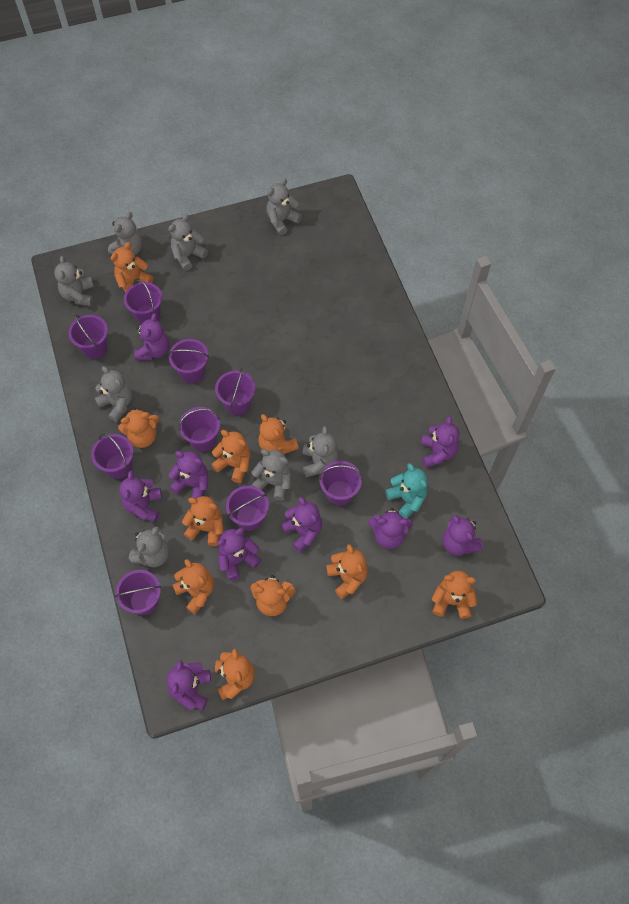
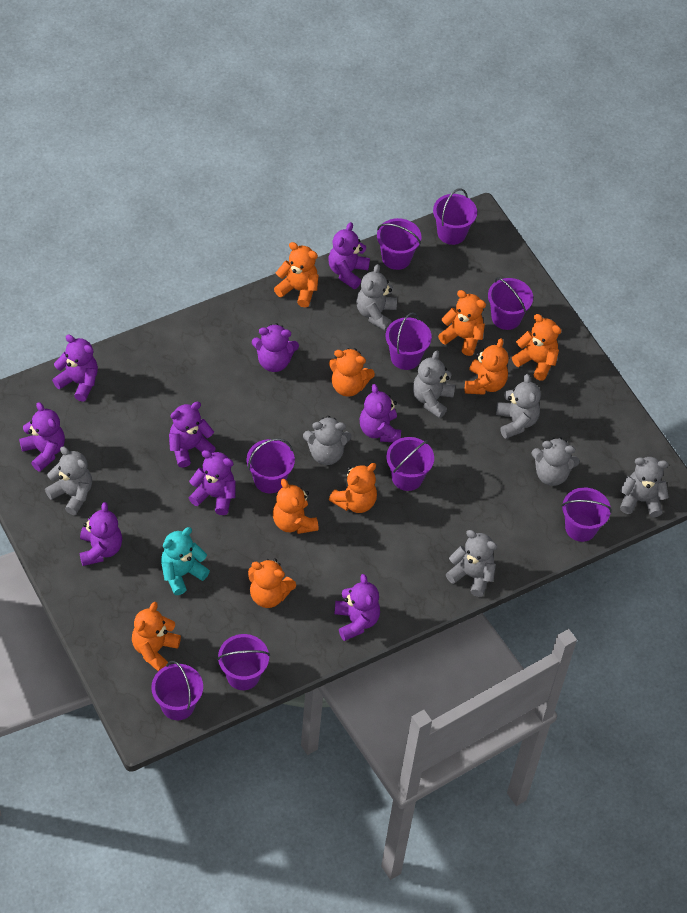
orange teddy bear: [111,242,153,292] [118,408,159,448] [173,559,214,614] [182,496,224,546] [211,430,251,483] [215,649,255,700] [251,575,296,616] [258,414,299,454] [326,544,368,599] [432,571,477,619] = 10 -> [132,602,181,671] [248,558,296,608] [273,479,319,534] [274,242,319,307] [329,348,375,397] [329,463,377,513] [438,290,486,356] [465,338,509,395] [512,314,561,381] = 9

